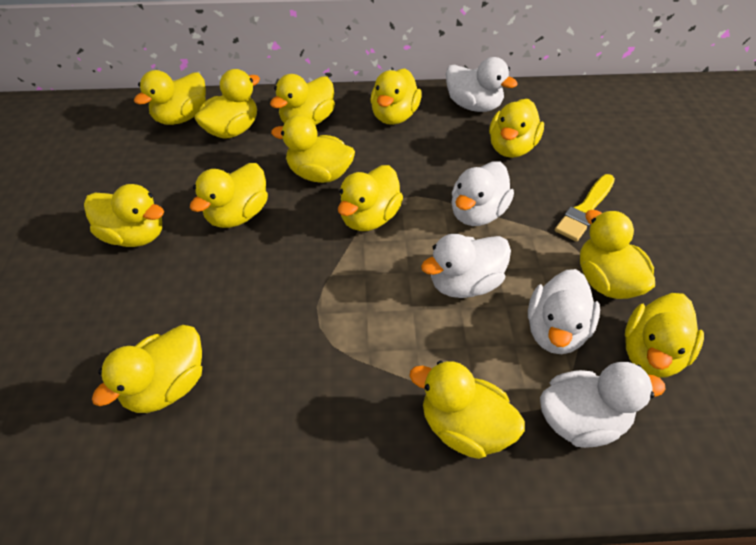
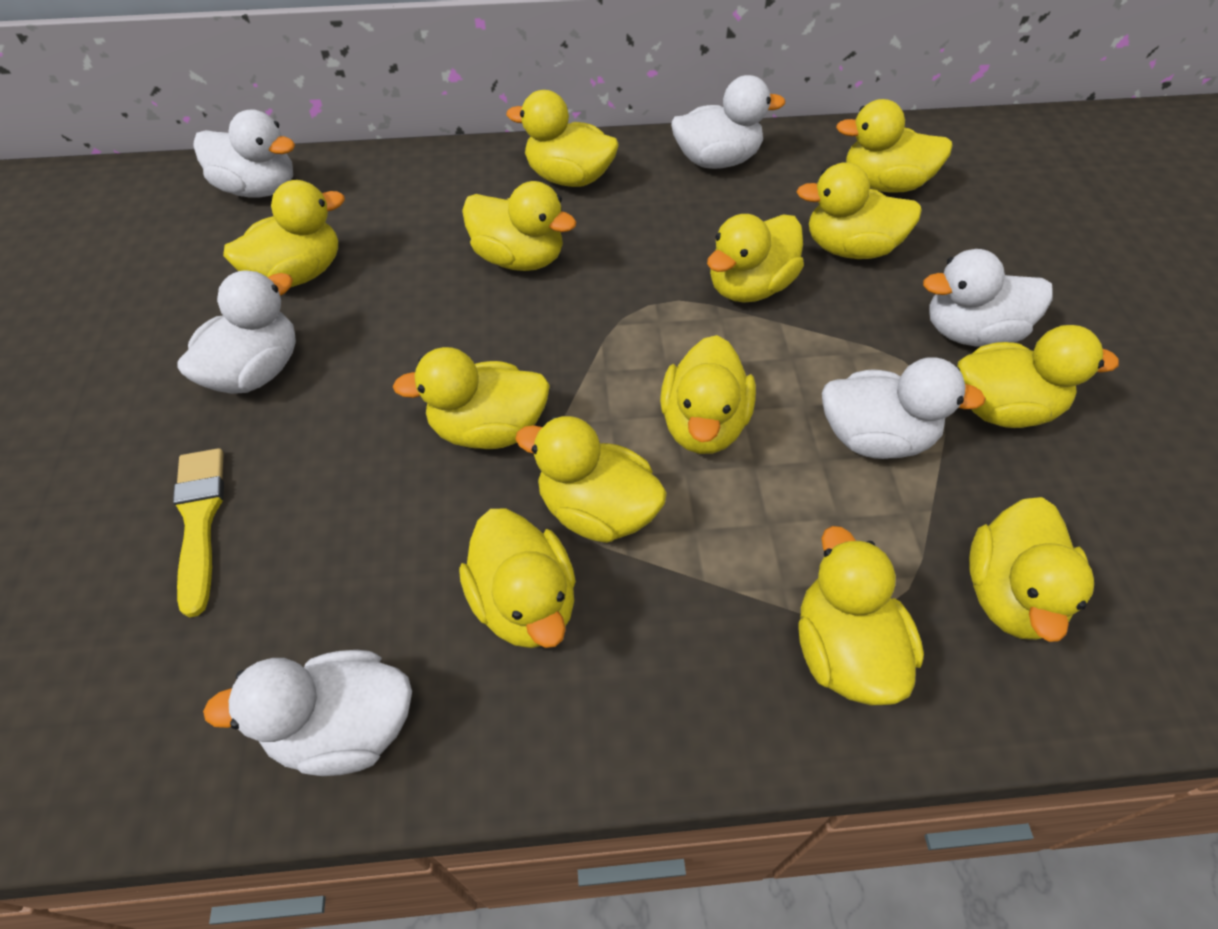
white duck: [421,234,511,298] [446,57,518,112] [451,161,514,226] [528,269,600,354] [540,362,666,448] = 5 -> [178,270,296,394] [193,109,295,197] [203,650,412,776] [671,75,785,169] [822,357,986,459] [923,249,1053,346] = 6

